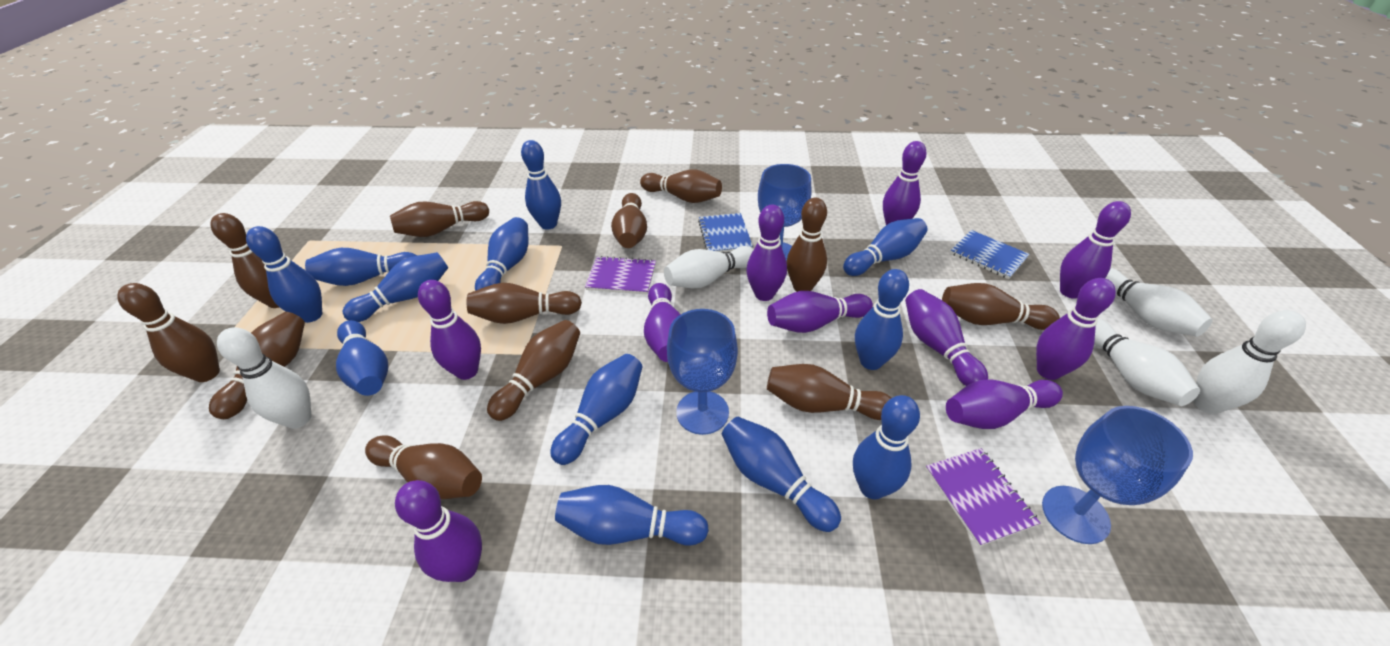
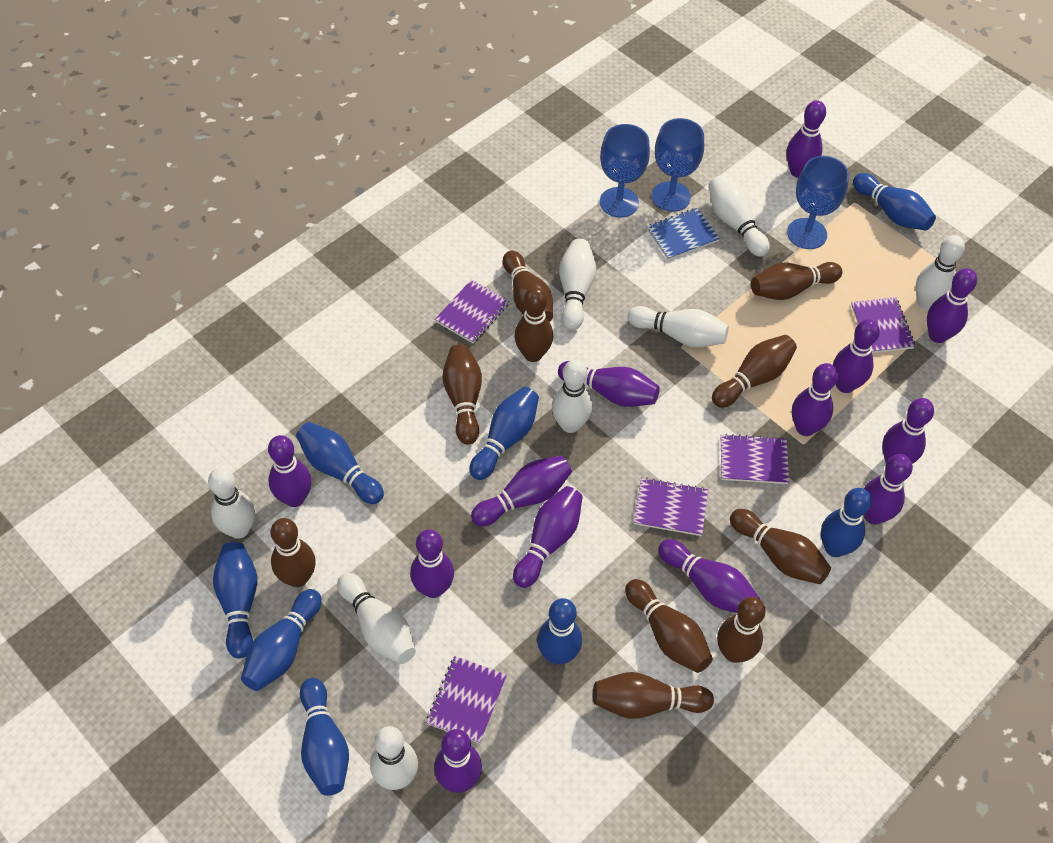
blue bowling pin: [246,226,322,323] [305,248,417,286] [336,320,388,396] [343,252,448,322] [475,217,528,291] [521,140,561,230] [550,354,642,465] [555,485,709,546] [722,417,841,532] [843,218,928,276] [853,395,920,499] [855,269,909,370] = 12 -> [213,542,257,658] [241,589,322,691] [296,422,384,504] [300,678,349,796] [469,387,539,480] [537,598,582,665] [821,488,872,557] [853,173,936,231] = 8
blue notebook: [698,213,753,252] [950,230,1030,279] = 2 -> [646,208,720,260] = 1
brown bowling pin: [117,283,220,382] [209,312,305,419] [211,213,279,308] [365,435,482,499] [390,201,489,237] [467,283,582,324] [487,320,580,421] [611,193,647,248] [640,169,722,203] [767,364,891,420] [786,198,827,292] [942,283,1060,330] = 12 -> [271,518,316,587] [442,344,482,445] [503,251,553,322] [514,287,553,362] [593,672,714,719] [625,579,713,673] [712,335,797,408] [717,597,766,663] [730,509,831,584] [751,262,843,300] = 10
purple bowling pin: [395,480,482,582] [418,280,481,380] [644,283,681,362] [746,205,787,301] [767,291,873,333] [883,141,927,225] [905,289,988,386] [946,379,1063,429] [1036,278,1116,380] [1060,201,1131,299] = 10 -> [268,435,311,507] [410,529,454,598] [434,729,482,793] [471,456,572,526] [513,486,583,588] [558,361,660,407] [658,539,760,613] [787,100,826,178] [792,363,838,436] [833,319,880,393] [864,454,913,524] [882,398,934,464] [927,268,977,343] = 13
purple notebook: [585,256,656,294] [926,448,1040,547] = 2 -> [426,656,507,743] [435,280,509,343] [634,478,708,536] [721,434,789,484] [851,297,915,353] = 5
white bowling pin: [217,327,311,429] [664,246,754,289] [1094,318,1200,406] [1105,268,1213,337] [1193,310,1306,414] = 5 -> [208,468,255,539] [337,573,416,664] [370,726,418,790] [552,360,592,433] [559,239,596,331] [628,306,729,347] [708,175,770,257] [916,235,965,311] = 8

